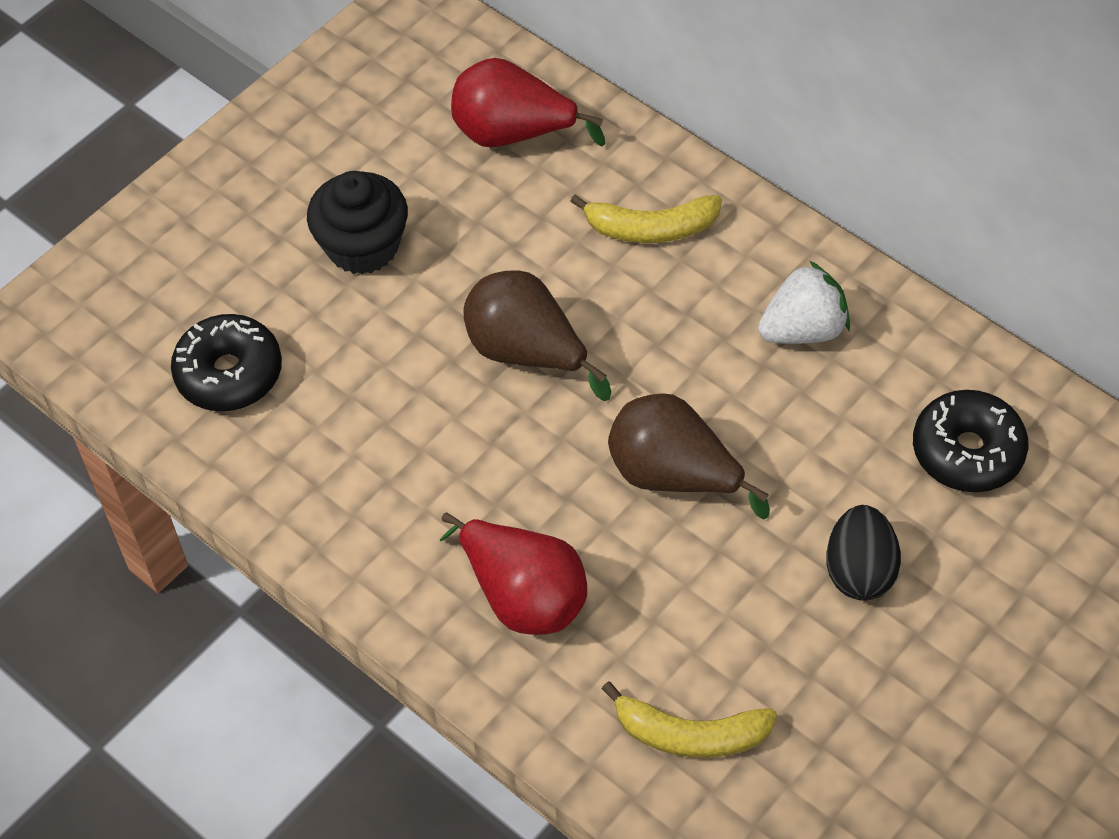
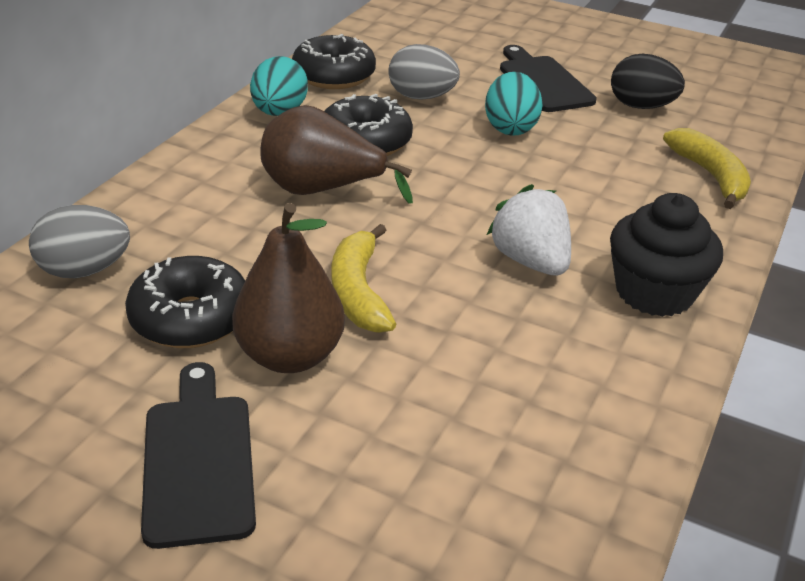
black cutting board: none = 0 -> [141,362,256,549] [500,45,597,112] = 2
black donut: [171,314,282,411] [913,390,1028,492] = 2 -> [125,256,245,348] [292,34,376,89] [324,94,413,156] = 3
grey egg: none = 0 -> [29,205,130,278] [388,44,460,99] = 2
red pear: [440,512,587,635] [451,58,605,147] = 2 -> none = 0
turquoise egg: none = 0 -> [250,56,308,116] [485,72,543,136] = 2

